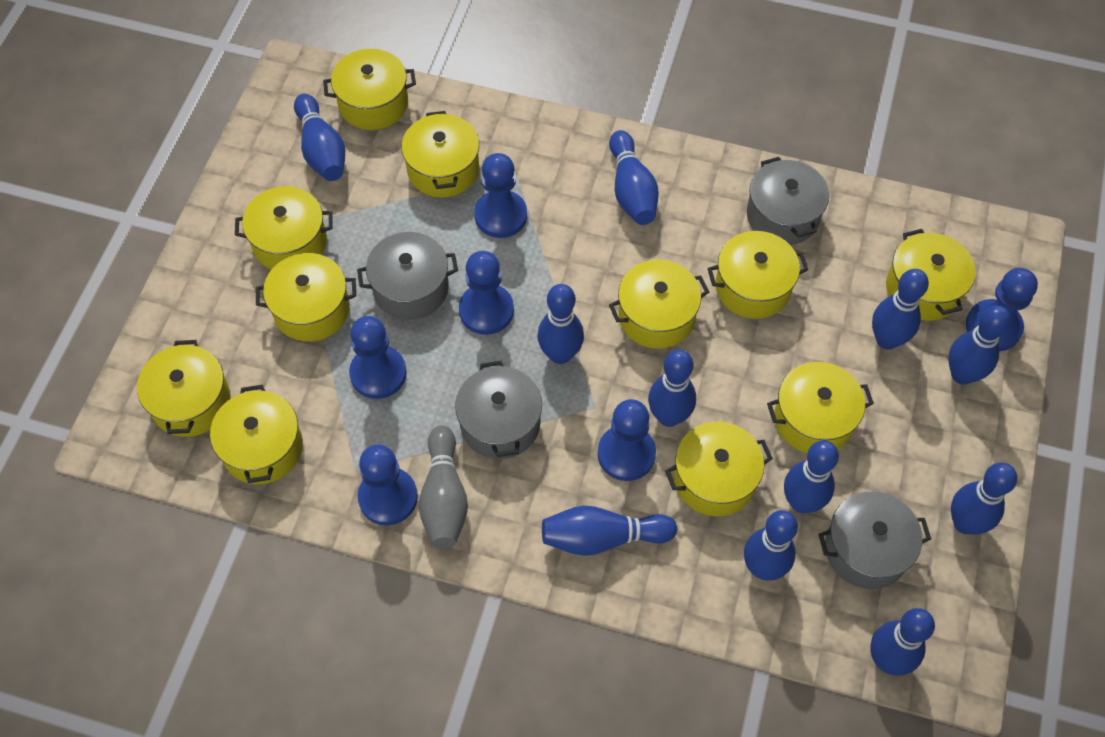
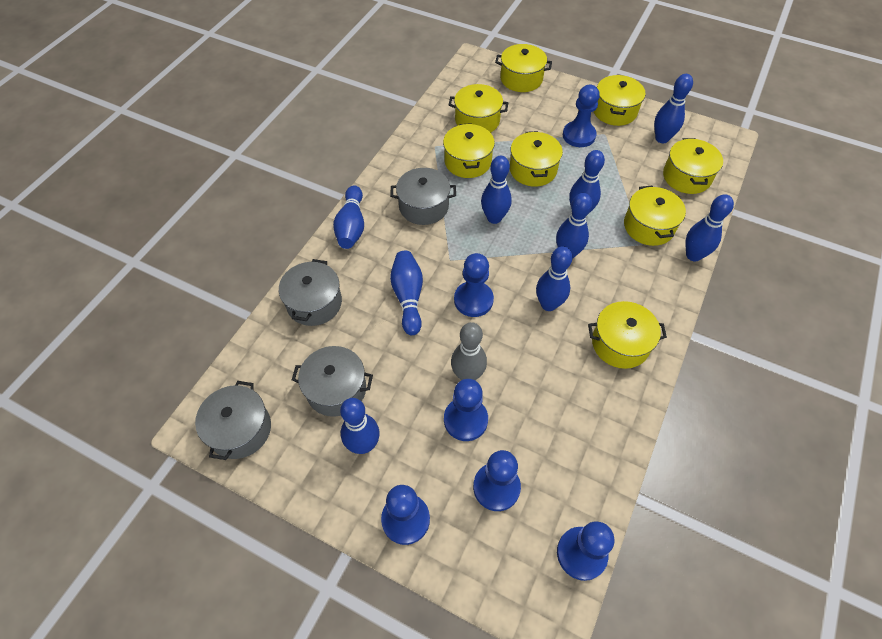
blue bowling pin: [294,94,345,181] [537,284,584,364] [542,506,677,556] [609,130,659,225] [648,350,696,427] [744,510,798,580] [784,440,839,513] [870,608,935,676] [872,269,929,350] [948,305,1011,385] [951,463,1017,534] = 11 -> [333,185,364,249] [340,398,380,454] [390,251,423,335] [481,156,512,224] [536,246,573,311] [556,193,592,258] [569,150,605,215] [654,74,693,143] [685,194,734,262] = 9
yellow pot: [137,340,231,437] [210,385,303,484] [235,186,333,270] [256,253,356,342] [323,49,416,130] [402,111,479,198] [609,260,709,349] [665,421,773,516] [707,231,808,319] [767,362,874,453] [886,229,975,321] = 11 -> [443,123,495,178] [449,84,508,133] [495,44,552,92] [510,131,563,187] [588,301,667,369] [594,75,645,126] [624,186,686,246] [663,138,723,194] = 8

